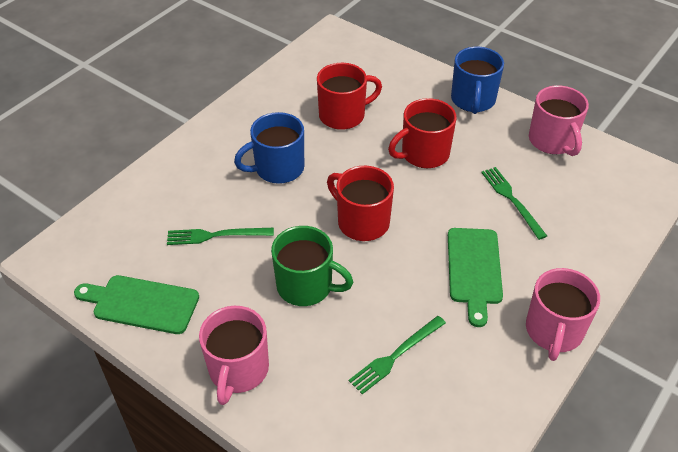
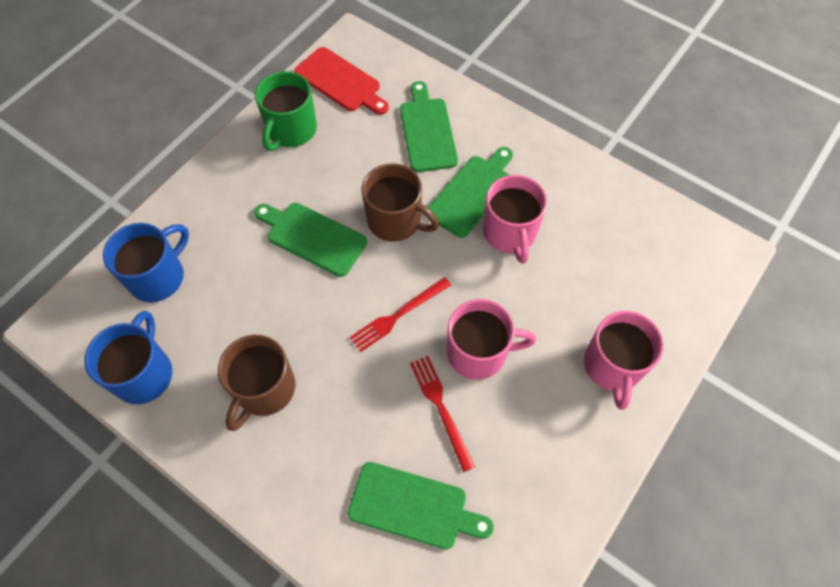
brown mug: none = 0 -> [218,335,295,431] [362,163,439,242] = 2
green cutting board: [74,275,199,334] [448,228,503,327] = 2 -> [254,203,367,277] [348,462,494,550] [400,81,458,172] [427,147,513,238] = 4
green fork: [167,228,274,245] [349,316,446,394] [481,167,547,240] = 3 -> none = 0
red cutting board: none = 0 -> [294,47,389,115] = 1
red fork: none = 0 -> [350,277,451,352] [410,356,475,472] = 2
red mug: [317,63,382,130] [327,166,394,241] [388,98,457,168] = 3 -> none = 0

